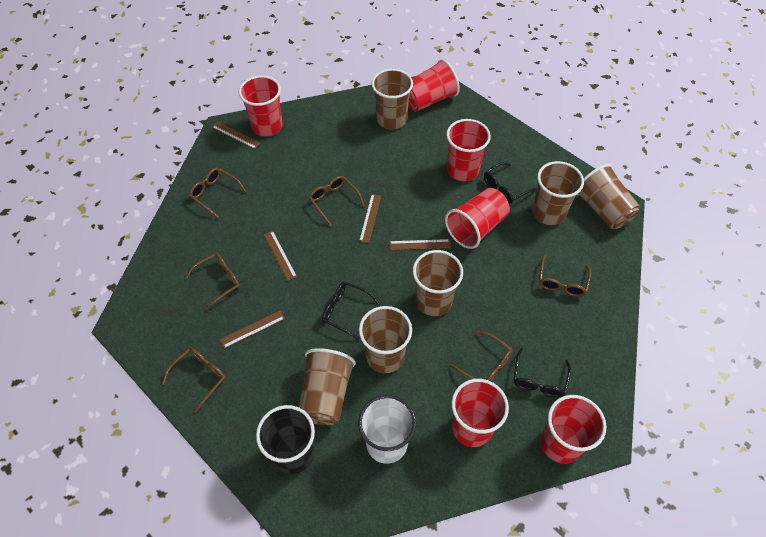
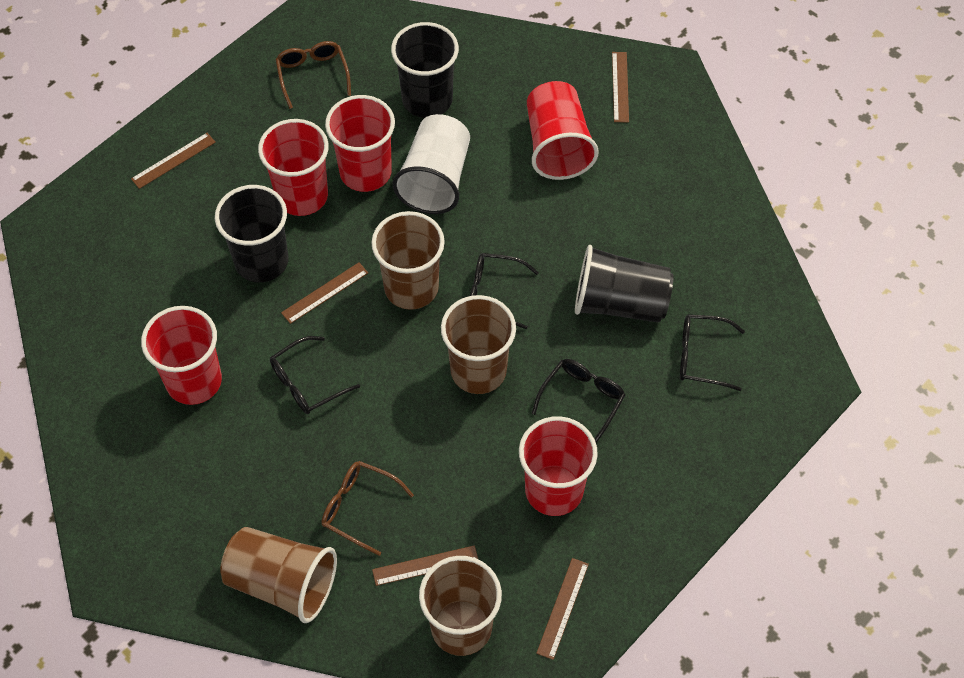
black cup: [256,405,315,474] = 1 -> [215,185,288,283] [391,22,459,118] [575,245,673,323] = 3
black glasses: [322,282,379,340] [484,162,537,204] [514,348,571,397] = 3 -> [270,336,360,414] [470,253,539,329] [532,359,625,443] [680,314,745,391] = 4
brown cup: [299,348,356,425] [359,306,412,373] [372,69,413,130] [413,250,463,316] [532,161,584,225] [577,164,640,229] = 6 -> [220,527,337,623] [371,211,445,310] [419,556,502,656] [441,295,516,394] = 4
brown glasses: [162,348,226,413] [185,253,240,310] [189,168,246,218] [309,176,365,226] [449,332,513,382] [539,255,591,297] = 6 -> [275,41,351,109] [321,461,414,556] = 2
red cup: [239,76,283,137] [408,59,460,112] [445,188,510,249] [446,119,491,181] [451,379,509,447] [540,395,607,464] = 6 -> [141,306,222,405] [258,119,329,216] [325,95,395,192] [519,416,598,516] [527,81,599,180] = 5

